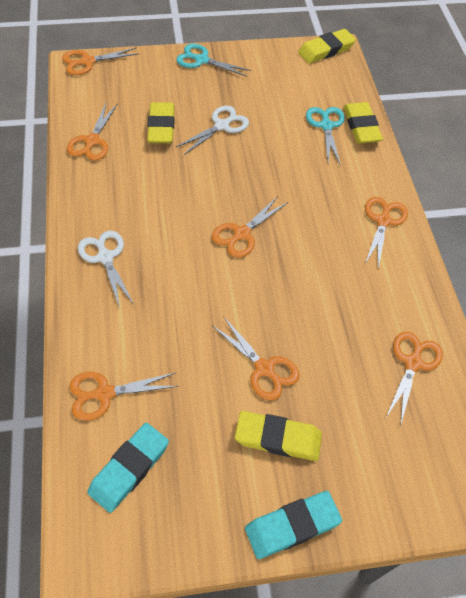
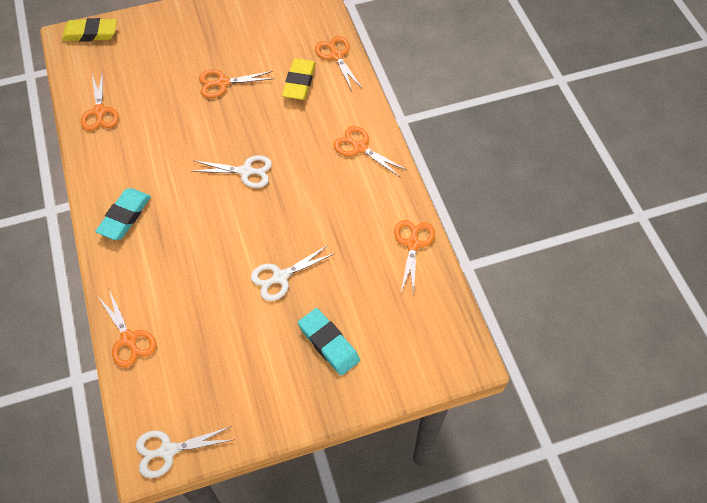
orange scissors: [62,47,140,75] [67,103,118,161] [69,372,179,421] [212,196,288,258] [212,316,299,401] [365,197,408,269] [386,332,443,426] = 7 -> [81,72,119,131] [98,290,156,368] [199,70,274,98] [315,36,362,91] [333,126,407,177] [394,220,435,295] = 6
turquoise scissors: [176,44,252,77] [306,107,345,166] = 2 -> none = 0
white scissors: [78,231,133,308] [176,106,249,155] = 2 -> [136,426,232,478] [192,155,272,188] [251,245,334,301] = 3
yellow eraser: [147,102,175,143] [235,411,322,461] [298,29,356,63] [343,102,383,144] = 4 -> [62,18,117,42] [282,59,316,100] = 2

